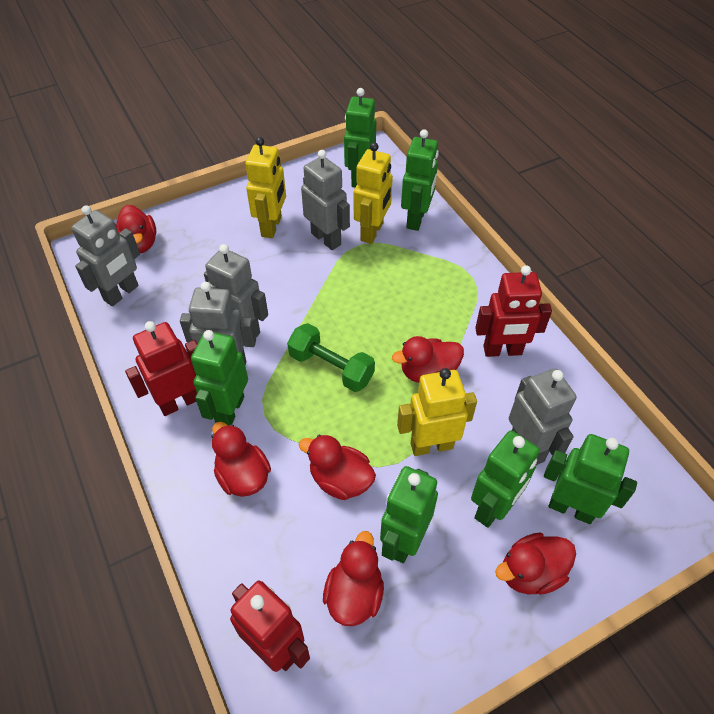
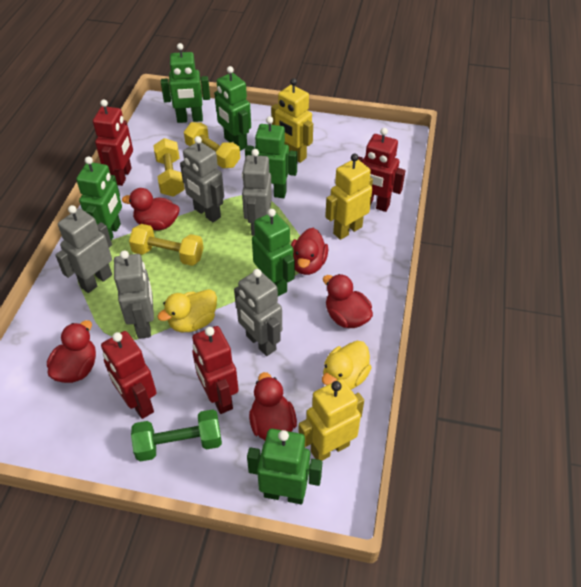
red duck: [115,205,156,253] [212,422,271,497] [299,435,376,500] [323,531,384,626] [392,336,464,383] [495,533,576,595] = 6 -> [47,320,96,383] [122,188,180,230] [249,372,297,440] [291,228,328,275] [323,274,373,328] = 5
red robot: [125,321,197,416] [230,580,310,672] [475,265,552,357] = 3 -> [93,99,133,186] [101,331,157,419] [192,326,239,414] [358,128,405,212] = 4
yellow duck: none = 0 -> [157,289,217,332] [322,341,372,390] = 2
yellow dumbbell: none = 0 -> [129,224,203,266] [153,138,185,197] [184,122,240,168] = 3

